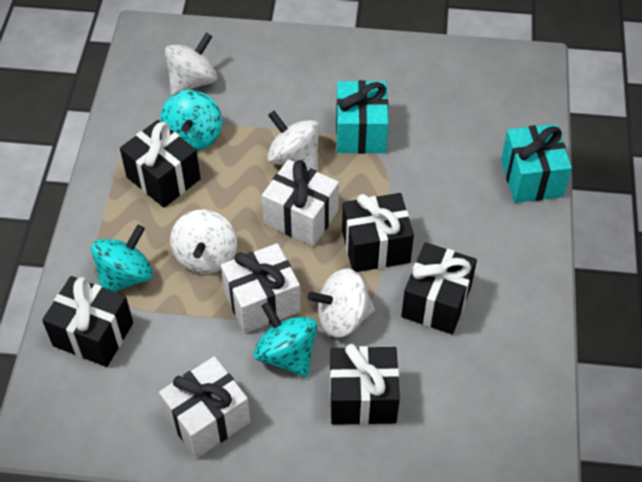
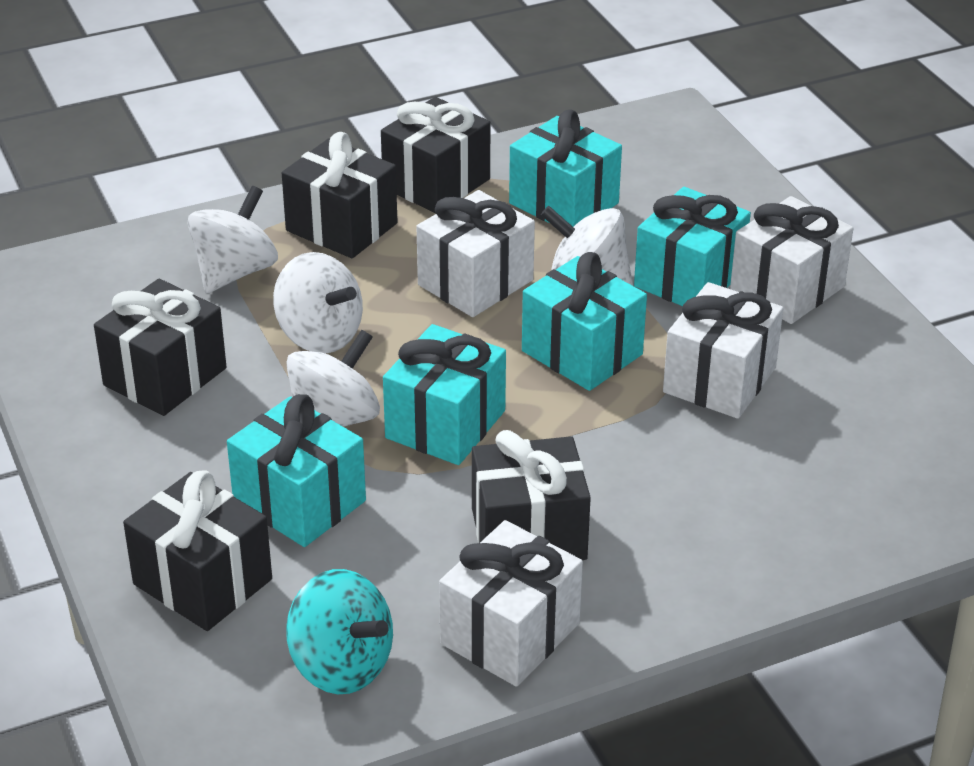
turquoise gift: [336,80,388,154] [501,124,572,203] = 2 -> [227,394,366,547] [383,324,506,465] [509,109,622,227] [522,252,647,391] [634,187,751,306] = 5
turquoise spinning top: [91,225,153,292] [160,90,222,151] [254,302,317,377] = 3 -> [286,569,393,694] = 1
white gift: [159,356,251,458] [221,243,301,333] [262,159,339,247] = 3 -> [416,190,535,317] [439,520,583,687] [663,282,783,419] [730,196,854,324] = 4

